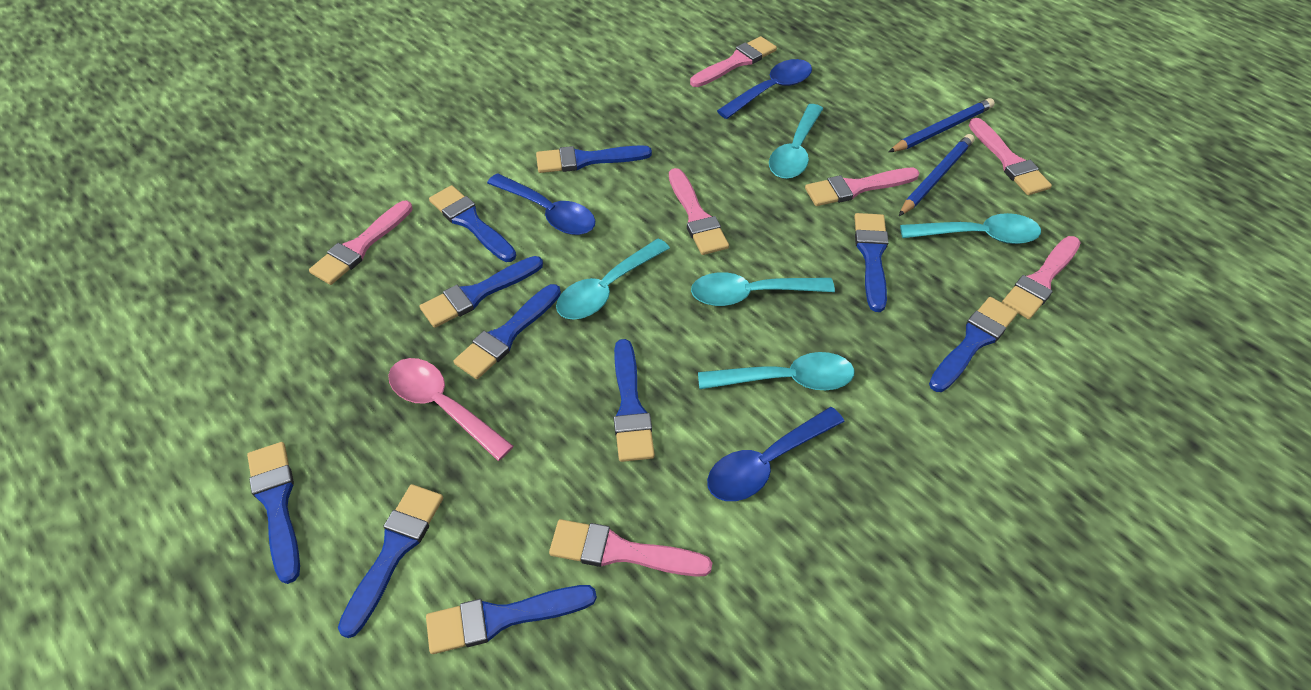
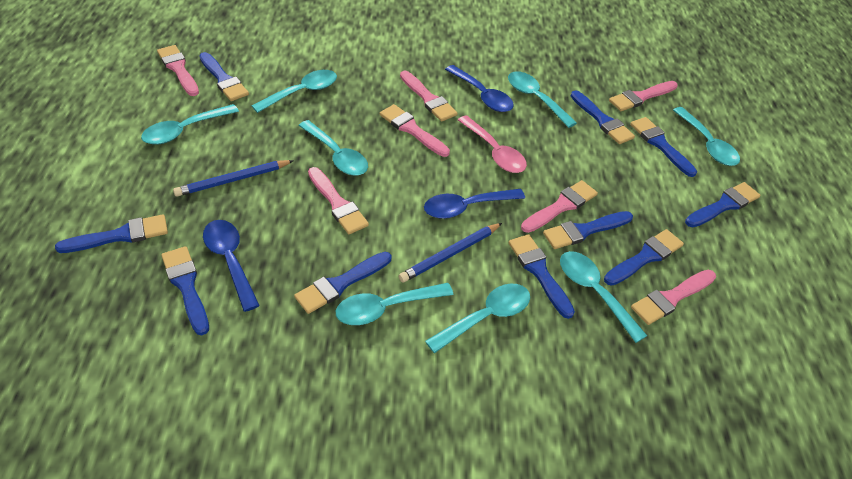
turquoise spoon: [556,238,670,320] [691,272,835,306] [698,352,854,390] [769,104,823,179] [900,213,1041,244] = 5 -> [141,104,239,145] [252,70,337,113] [299,120,368,176] [336,283,453,325] [425,284,530,353] [508,71,577,128] [560,251,647,343] [673,107,740,166] = 8

